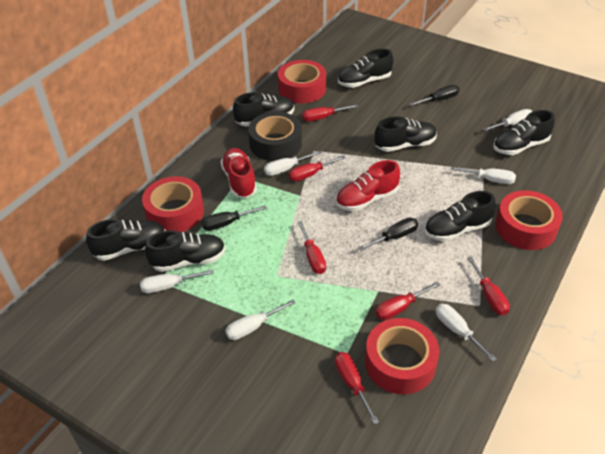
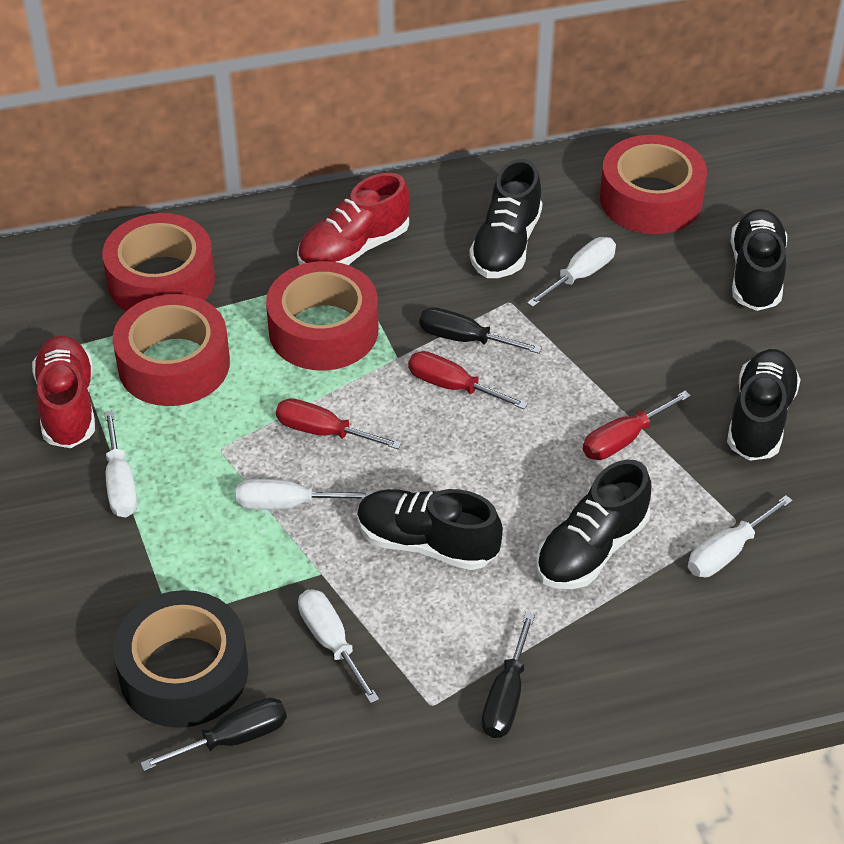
black shoe: [86,219,166,261] [145,230,225,272] [233,92,294,127] [338,49,393,88] [374,117,437,152] [424,191,496,241] [493,110,555,155] = 7 -> [357,489,503,570] [469,159,542,278] [536,460,651,589] [727,349,801,461] [730,209,787,311] = 5
red screwdriver: [289,155,346,181] [297,221,326,274] [302,104,358,122] [335,352,379,424] [375,282,440,320] [467,257,510,315] = 6 -> [276,398,402,449] [408,351,528,409] [583,391,691,460] = 3
white screwdriver: [140,270,214,293] [225,299,296,340] [264,151,321,176] [436,304,497,362] [451,167,516,184] [483,109,532,131] = 6 -> [104,411,137,517] [236,479,373,510] [298,589,379,704] [527,237,616,307] [688,495,793,577] = 5

